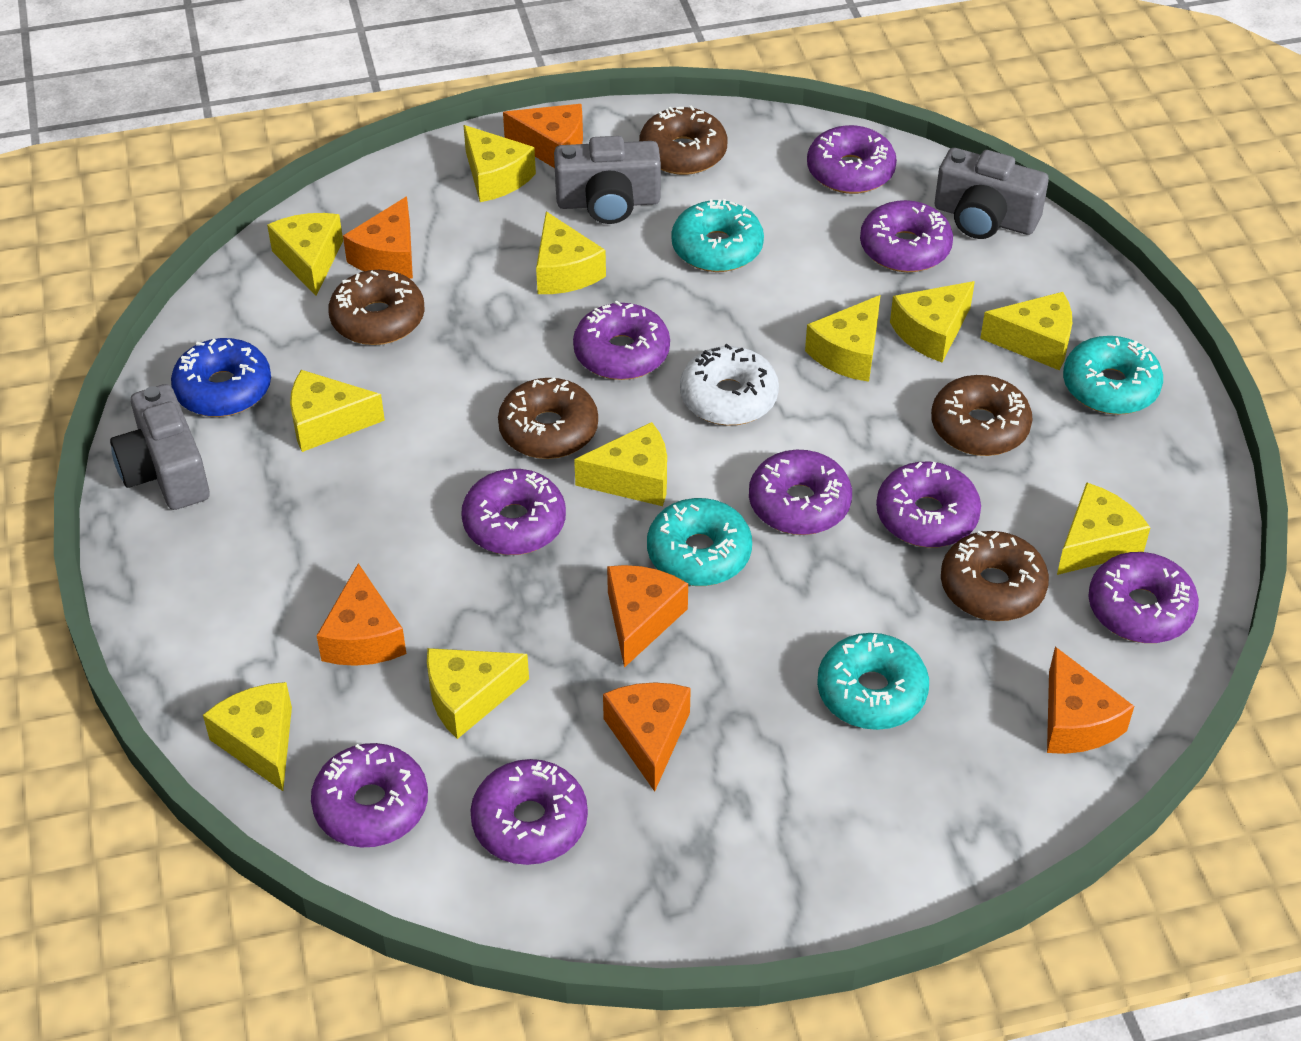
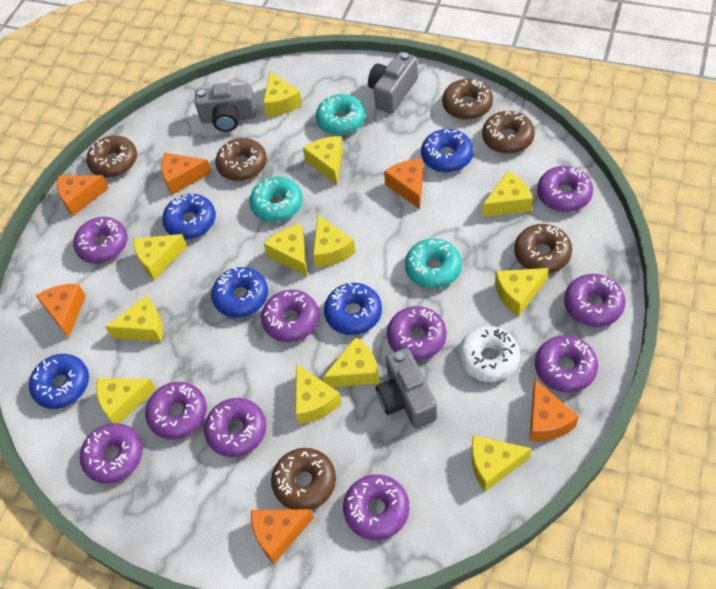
blue donut: [171,338,271,417] = 1 -> [29,354,89,409] [162,193,216,240] [211,267,268,318] [324,283,382,335] [421,129,473,172] = 5
brown donut: [329,270,425,345] [498,377,598,459] [639,105,727,175] [931,375,1032,456] [941,531,1049,621] = 5 -> [86,136,137,178] [215,138,267,181] [271,448,336,510] [442,79,493,120] [482,111,535,154] [514,224,572,273] = 6
purple donut: [311,743,428,847] [461,469,566,555] [470,759,588,865] [573,301,670,380] [749,450,852,535] [807,125,897,194] [860,200,953,272] [876,462,981,548] [1088,552,1199,643] = 9 -> [73,217,127,263] [80,423,143,484] [145,382,207,440] [204,398,266,457] [261,290,319,342] [343,474,409,540] [387,306,446,360] [535,335,598,393] [537,166,593,212] [564,274,626,327] = 10
turquoise donut: [647,498,752,586] [671,199,764,272] [817,633,929,730] [1063,336,1163,415] = 4 -> [250,177,303,222] [316,94,366,135] [405,238,462,289] = 3
yellow cheese: [203,682,292,791] [267,213,343,296] [290,370,385,452] [427,648,529,739] [463,125,536,202] [536,211,606,294] [574,422,667,506] [805,295,881,382] [890,281,975,362] [980,292,1072,370] [1057,482,1150,575] = 11 -> [96,378,156,424] [105,295,163,342] [134,234,187,280] [263,72,302,116] [264,224,307,276] [295,364,341,424] [303,136,343,185] [313,215,356,267] [323,337,380,387] [471,436,532,492] [482,171,533,217] [495,268,549,316] = 12

